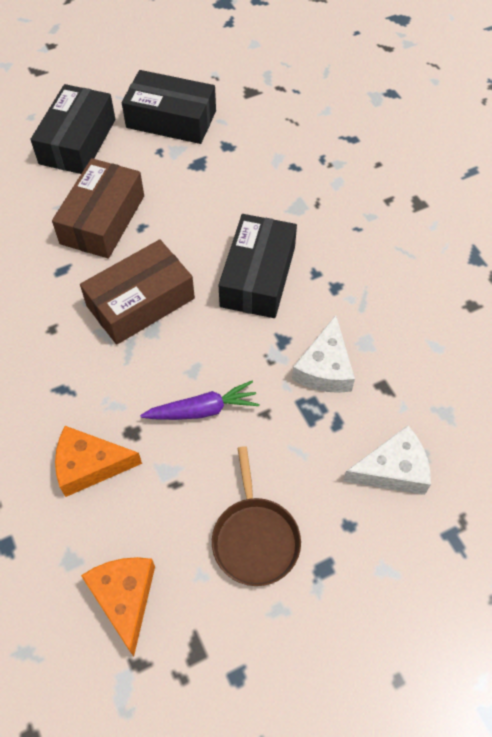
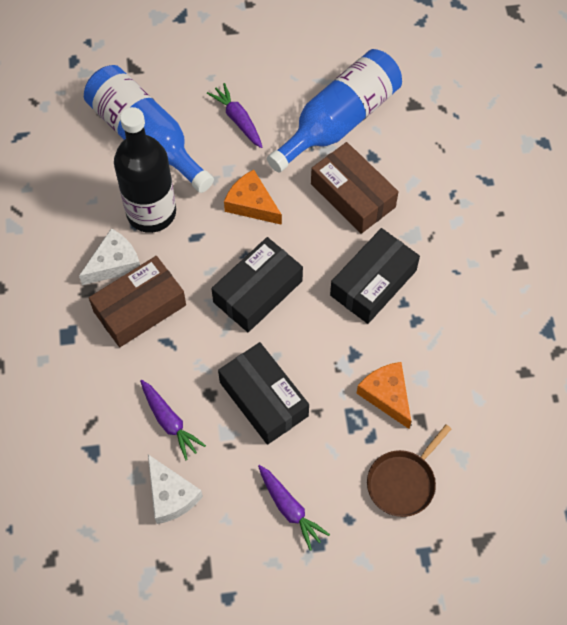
black bottle: none = 0 -> [114,107,176,233] = 1
blue bottle: none = 0 -> [84,65,214,193] [267,49,402,173] = 2
purple carrot: [140,381,259,420] = 1 -> [140,380,206,460] [207,83,262,148] [258,465,330,550] = 3

